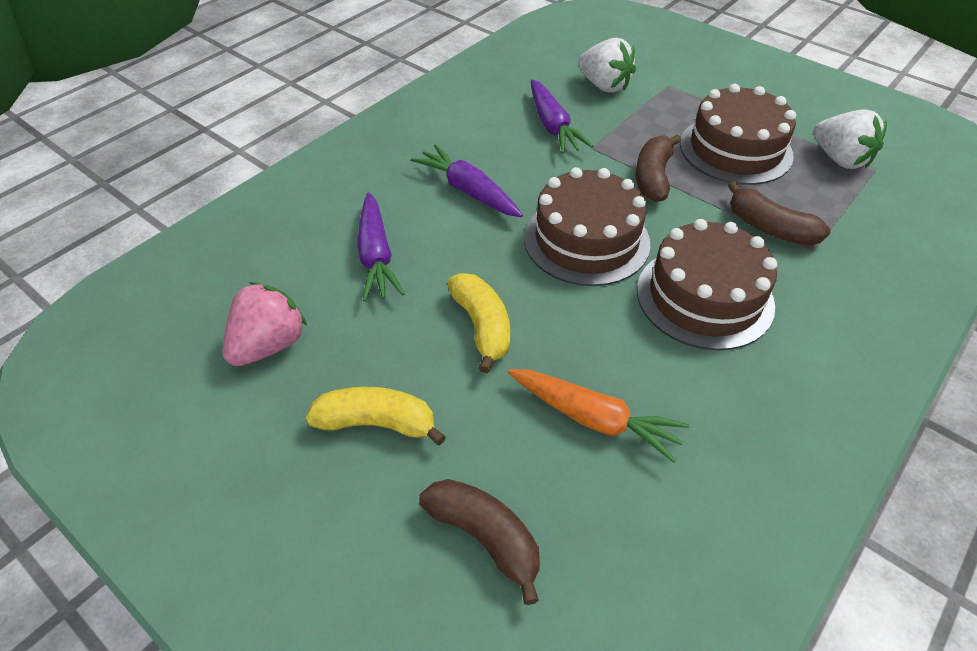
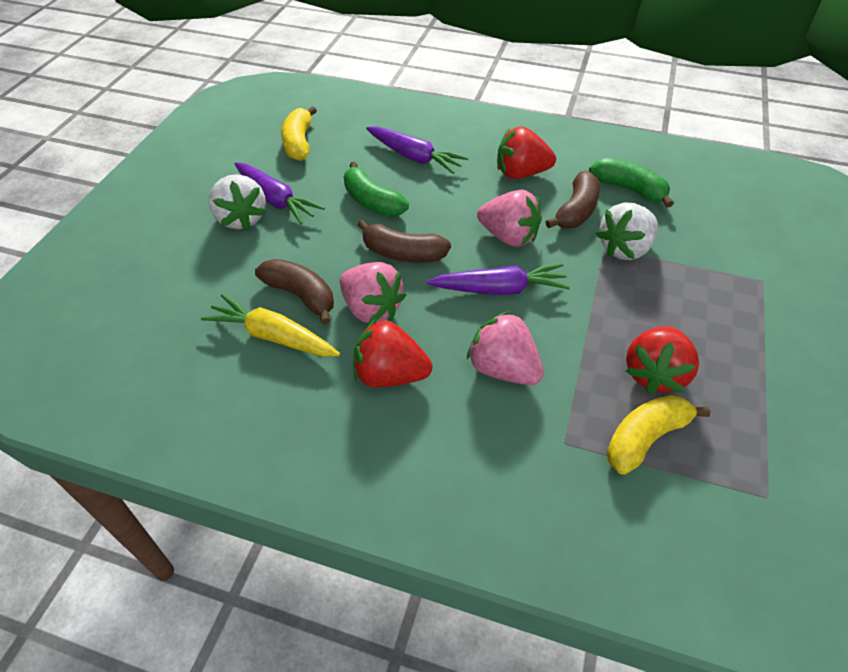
brown cake: [524,167,650,286] [637,219,777,350] [680,84,796,185] = 3 -> none = 0
green banana: none = 0 -> [344,162,409,216] [589,158,674,208] = 2
orange carrot: [508,369,689,463] = 1 -> none = 0
pink strawberry: [222,282,307,366] = 1 -> [340,262,406,324] [467,311,544,385] [477,190,542,247] = 3
red strawberry: none = 0 -> [353,319,433,388] [497,126,556,179] [626,326,699,394] = 3
yellow carrot: none = 0 -> [201,294,340,357] = 1

